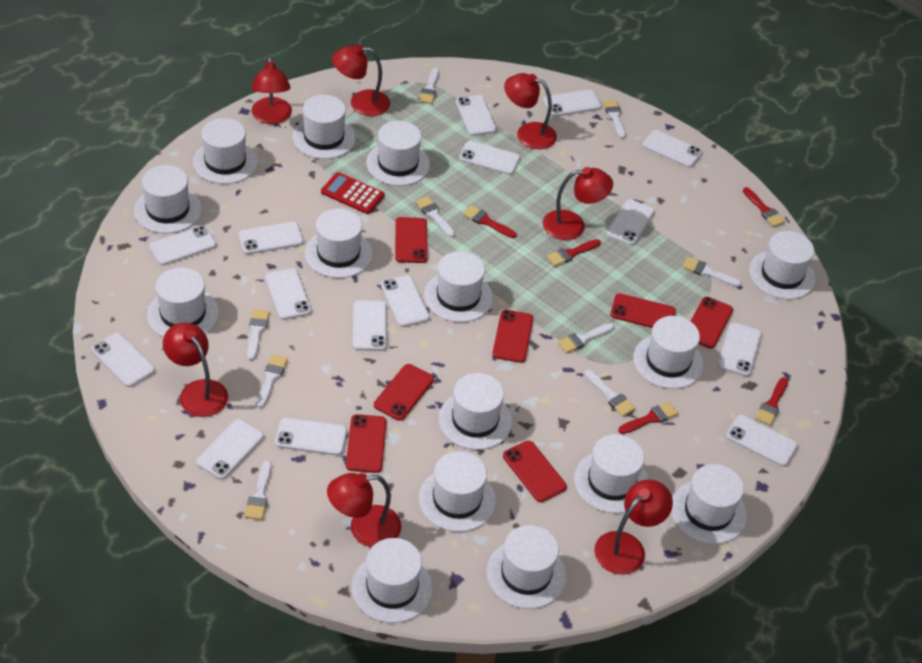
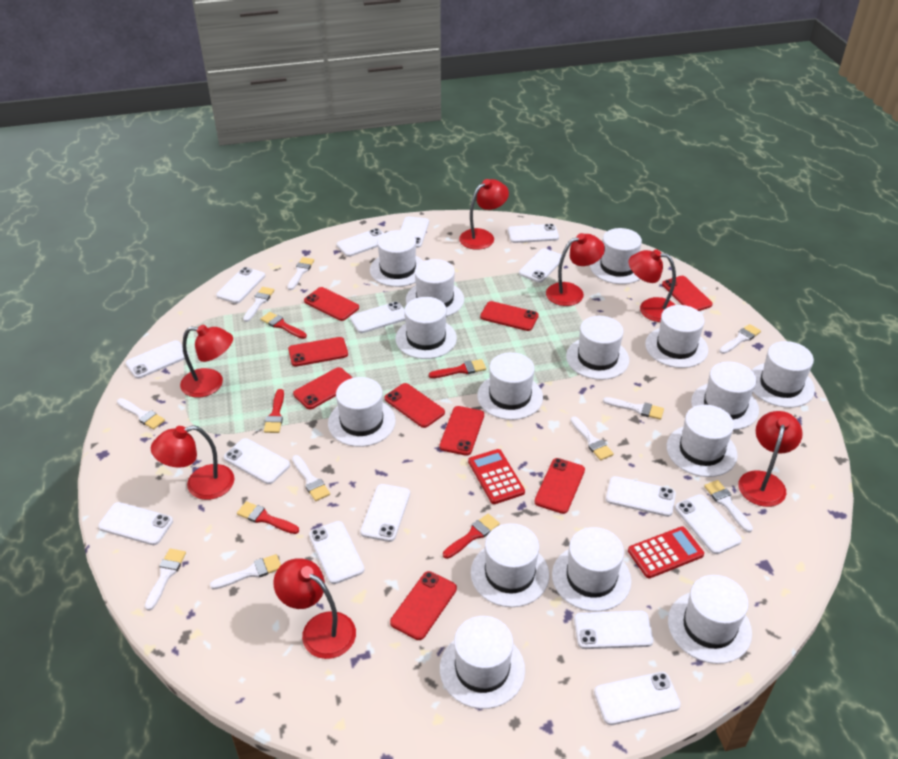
red calculator: [321,172,384,214] = 1 -> [468,449,525,504] [628,527,704,578] = 2
red phone: [346,414,386,473] [374,364,434,421] [395,217,428,263] [492,310,533,363] [503,441,567,502] [610,293,676,328] [691,297,733,349] = 7 -> [288,337,348,367] [293,367,353,409] [304,287,359,321] [385,383,445,428] [390,571,457,640] [439,406,484,456] [480,301,539,331] [534,458,585,514] [662,276,713,311] = 9
white brush: [245,461,271,520] [247,309,270,360] [256,355,288,408] [415,196,455,238] [419,67,439,104] [558,323,614,353] [584,370,635,417] [603,100,626,139] [682,257,742,287] = 9 -> [117,398,165,430] [144,548,186,611] [210,554,281,590] [243,287,274,322] [287,257,314,290] [292,455,330,501] [570,416,614,460] [603,397,664,420] [704,480,753,533] [719,324,761,354] = 10

